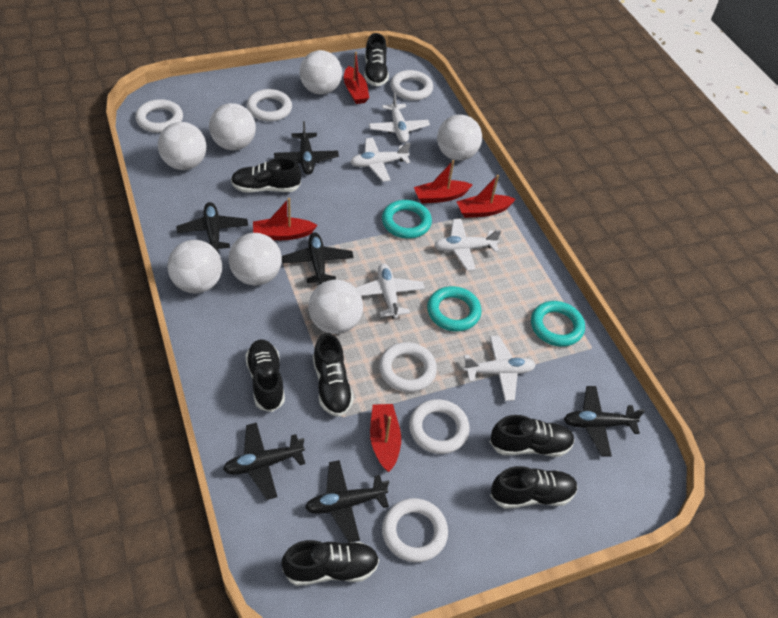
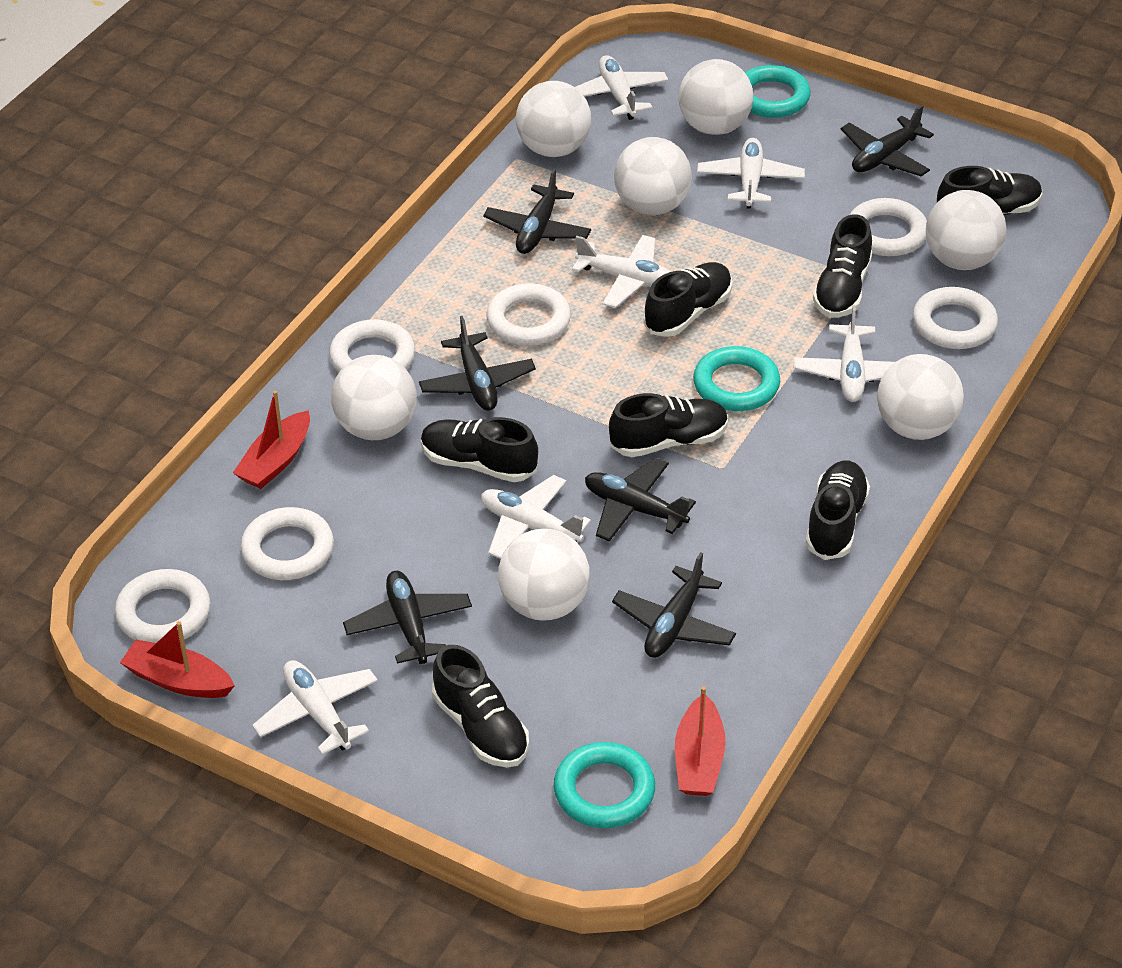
red boat: [253,198,318,240] [344,52,369,104] [370,404,401,472] [414,160,473,203] [456,175,516,218] = 5 -> [120,621,235,698] [233,391,310,489] [675,686,726,796] = 3
white plane: [350,138,411,182] [356,263,425,319] [369,93,430,143] [434,219,501,271] [463,336,536,401] = 5 -> [252,660,378,755] [481,475,591,559] [572,235,671,308] [575,55,668,120] [697,138,805,209] [794,305,895,402] = 6

